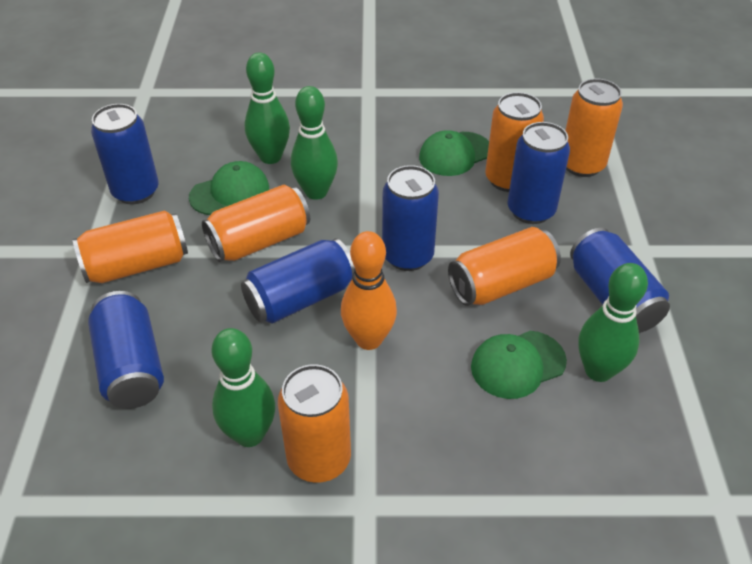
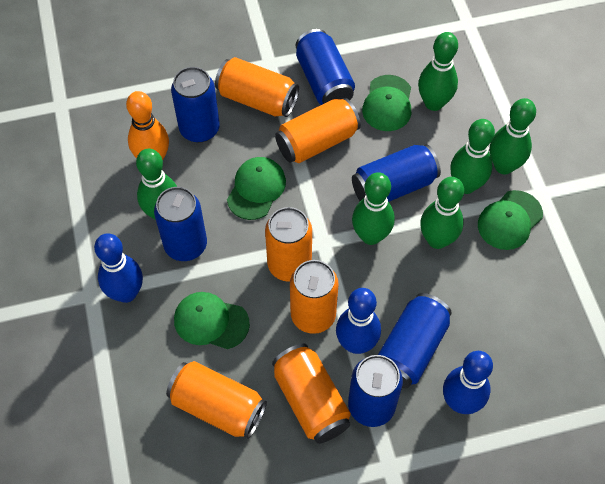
blue bowling pin: none = 0 -> [94,233,143,303] [336,288,381,354] [443,351,493,414] = 3
green bowling pin: [211,328,275,447] [245,52,290,164] [291,86,338,200] [579,263,648,382] = 4 -> [136,148,177,220] [352,172,395,245] [418,32,458,111] [420,177,464,249] [450,119,495,194] [490,98,536,174] = 6
green cap: [189,161,269,215] [419,130,489,176] [471,331,567,399] = 3 -> [174,292,250,349] [227,157,286,220] [362,75,411,131] [478,190,543,250] = 4

